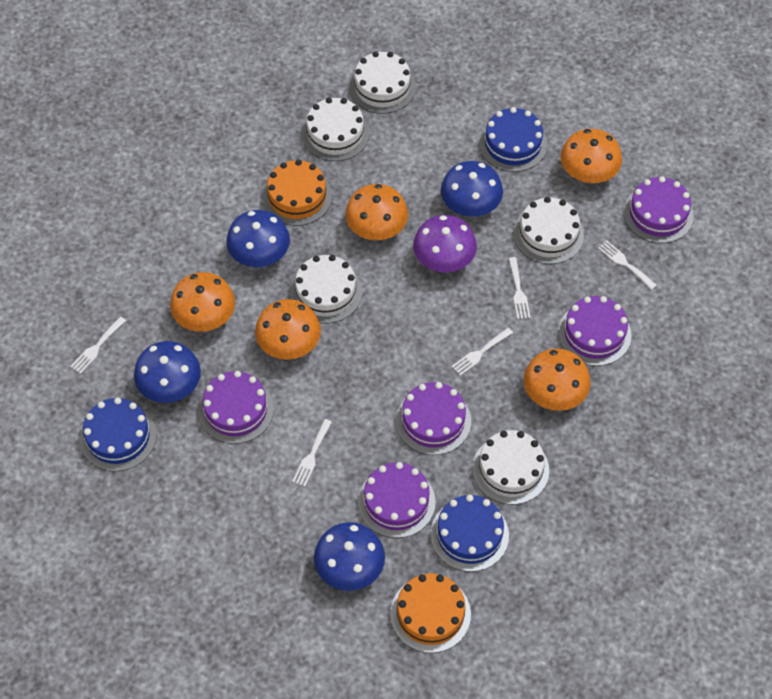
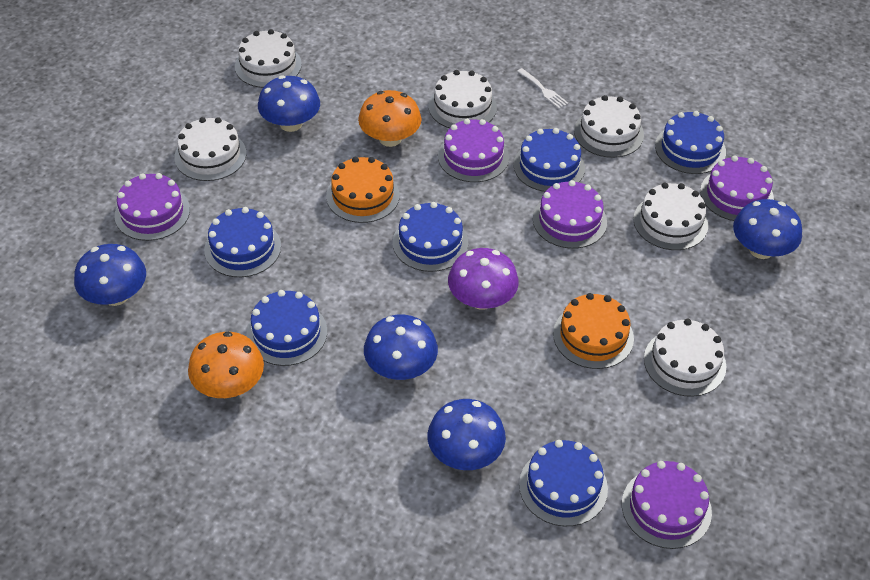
blue cake: [80,397,156,472] [430,494,509,572] [479,107,547,172] = 3 -> [204,207,281,277] [246,290,327,366] [393,202,468,272] [513,128,585,192] [519,440,608,526] [655,111,726,174] = 6
blue mushroom: [134,341,201,403] [226,210,290,267] [314,522,385,591] [441,161,503,217] = 4 -> [74,244,146,306] [258,75,320,132] [364,315,438,380] [427,399,506,470] [733,199,802,259] = 5
orange mushroom: [170,272,235,332] [255,299,321,360] [345,184,408,240] [523,348,591,411] [560,129,622,183] = 5 -> [188,332,264,398] [358,90,422,147] = 2
white cake: [290,255,362,323] [302,98,370,161] [349,51,416,114] [472,430,549,505] [513,197,584,264] = 5 -> [174,117,246,181] [235,29,302,88] [428,70,497,128] [574,95,644,158] [633,183,708,250] [644,319,726,397] = 6
white fork: [70,316,126,374] [292,419,332,486] [451,328,513,376] [509,257,531,319] [598,241,657,290] = 5 -> [517,68,568,109] = 1

